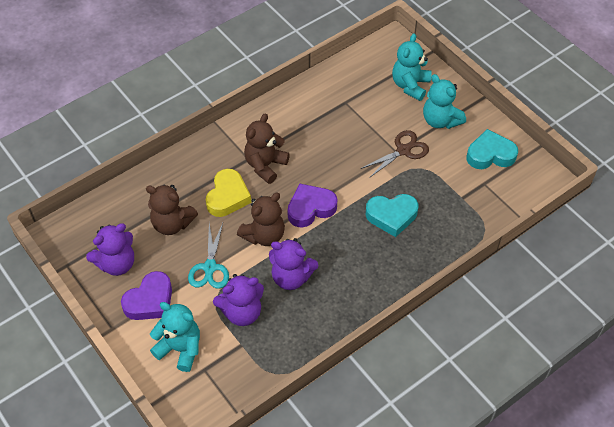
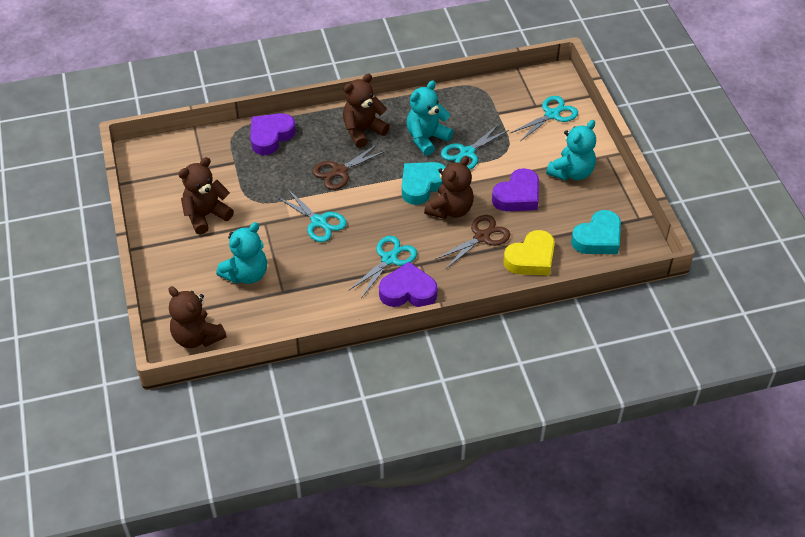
brown scissors: [360,130,429,178] = 1 -> [312,144,386,190] [435,215,510,269] = 2
brown teddy bear: [146,184,198,235] [237,193,285,246] [244,113,290,184] = 3 -> [169,286,226,348] [179,157,234,234] [343,74,390,148] [424,156,474,219] = 4
purple heart: [121,271,172,320] [287,184,337,228] = 2 -> [250,113,296,155] [379,262,438,307] [492,168,539,211] = 3
purple teddy bear: [86,223,134,276] [213,274,264,326] [269,238,318,290] = 3 -> none = 0
turquoise scissors: [188,223,229,289] = 1 -> [277,189,347,242] [349,236,417,297] [441,124,509,170] [511,96,578,141] = 4

